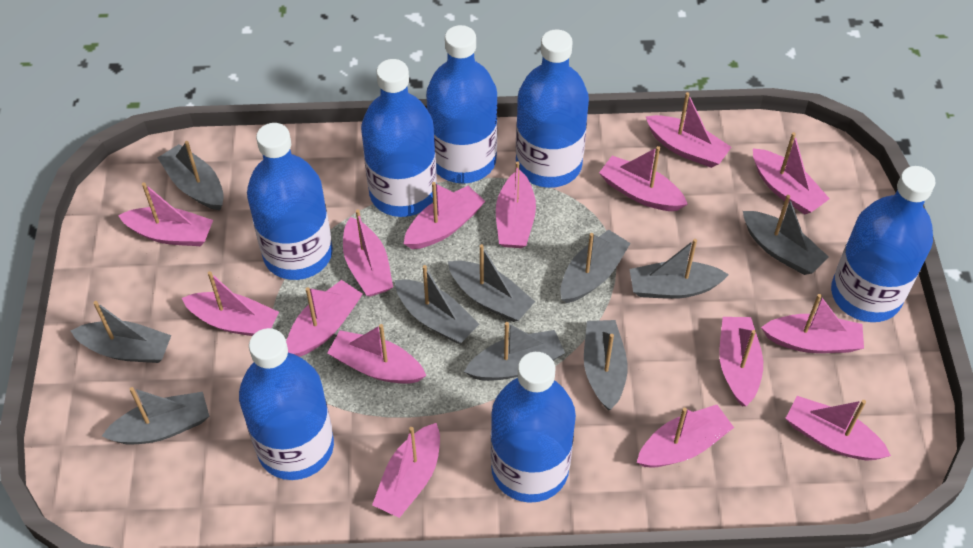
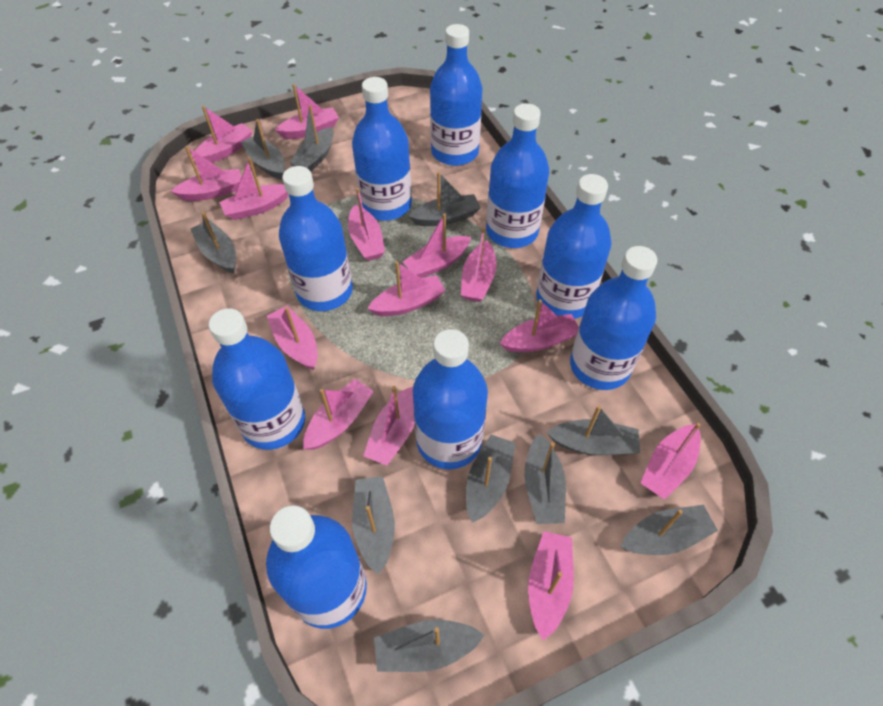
blue bottle: [239,328,334,480] [247,123,333,280] [361,59,437,217] [426,25,498,184] [491,352,576,503] [516,29,589,188] [831,166,935,322] = 7 -> [209,308,305,450] [266,505,367,629] [279,166,353,311] [352,77,412,221] [413,329,488,469] [430,24,482,166] [486,103,549,248] [536,174,612,319] [570,246,657,390] = 9
pink boat: [118,183,213,246] [182,271,279,336] [286,280,362,357] [327,324,427,384] [343,209,393,297] [372,423,440,518] [404,182,485,249] [496,161,536,248] [599,146,688,211] [637,405,734,468] [646,92,731,168] [719,317,763,406] [753,132,830,215] [761,294,864,353] [785,396,891,460] = 15 -> [171,146,242,201] [192,106,253,163] [219,158,288,220] [267,306,318,370] [275,84,339,139] [303,379,374,450] [348,188,385,261] [363,386,415,466] [367,261,446,316] [403,213,471,278] [461,228,496,302] [499,300,579,352] [528,531,574,640] [641,423,701,500] = 14

